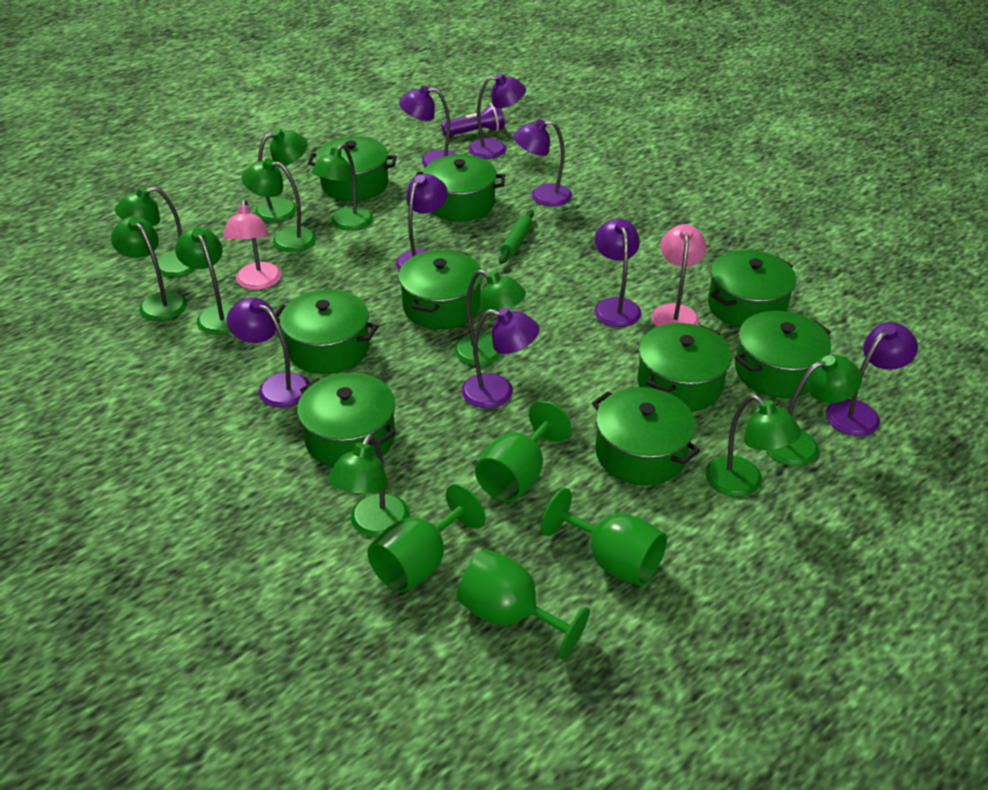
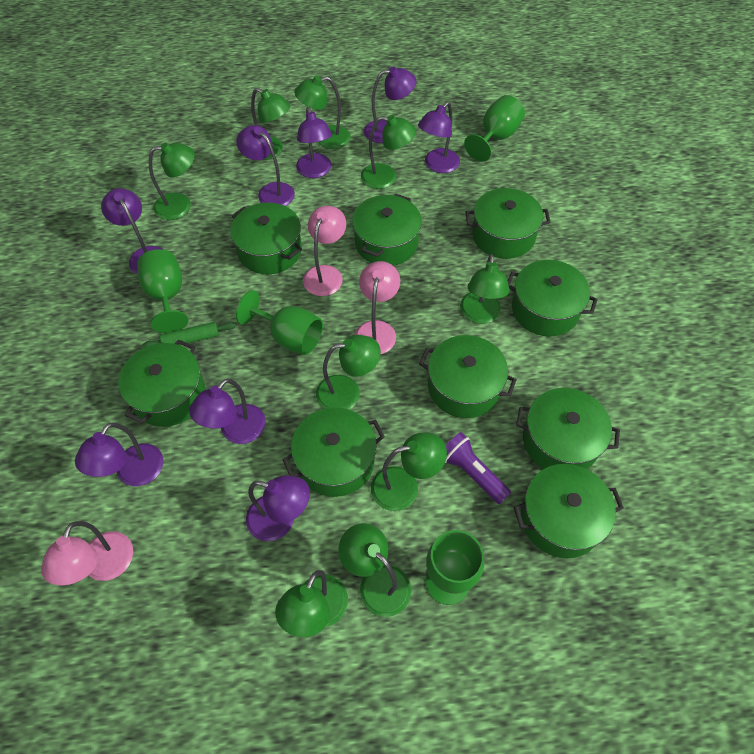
green lamp: [111,216,187,321] [115,187,196,277] [175,227,234,335] [242,158,316,252] [255,129,308,222] [311,144,373,230] [329,434,409,538] [454,270,526,366] [705,395,802,497] [766,355,862,466] = 10 -> [148,142,195,220] [251,88,290,160] [275,570,348,637] [294,76,351,149] [316,335,381,409] [339,523,411,617] [361,115,416,189] [371,432,447,511] [460,254,510,324] = 9
pink lamp: [223,200,282,290] [651,224,706,327] = 2 -> [41,521,133,585] [303,206,346,296] [355,261,400,354] = 3

